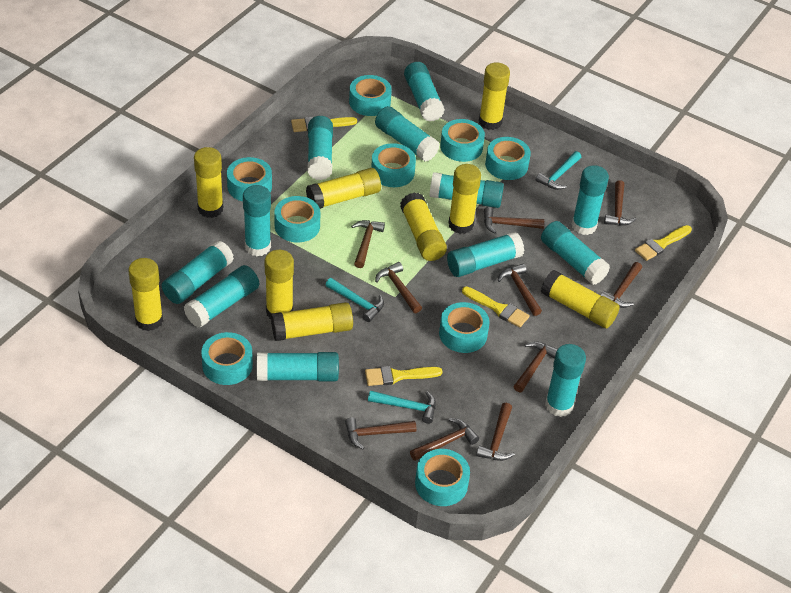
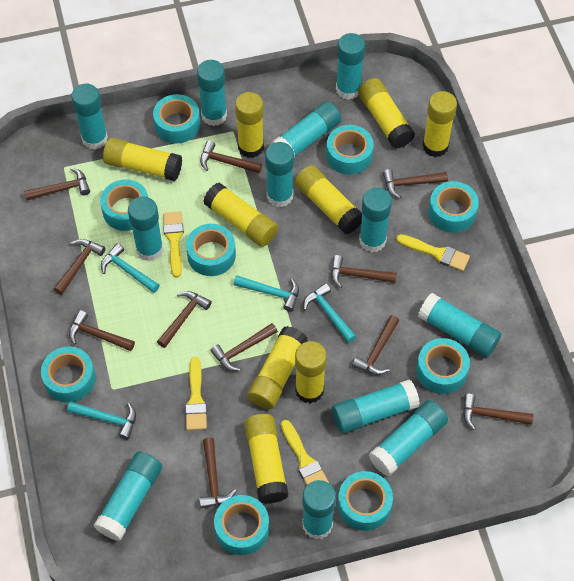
brown hammer: [345,417,417,449] [351,220,385,268] [375,262,422,313] [410,418,479,461] [476,403,515,461] [484,207,544,234] [498,264,542,316] [513,341,558,392] [600,262,642,308] [604,180,636,226] = 10 -> [24,168,90,201] [54,239,106,295] [69,310,135,351] [157,291,212,348] [199,437,236,509] [200,140,262,173] [210,323,278,371] [331,255,397,288] [352,315,399,375] [383,169,448,199] [463,393,533,430] = 11
turquoise hammer: [326,278,384,322] [368,390,436,424] [536,151,581,190] = 3 -> [67,401,136,440] [101,243,160,293] [234,275,299,312] [303,283,356,343] = 4

